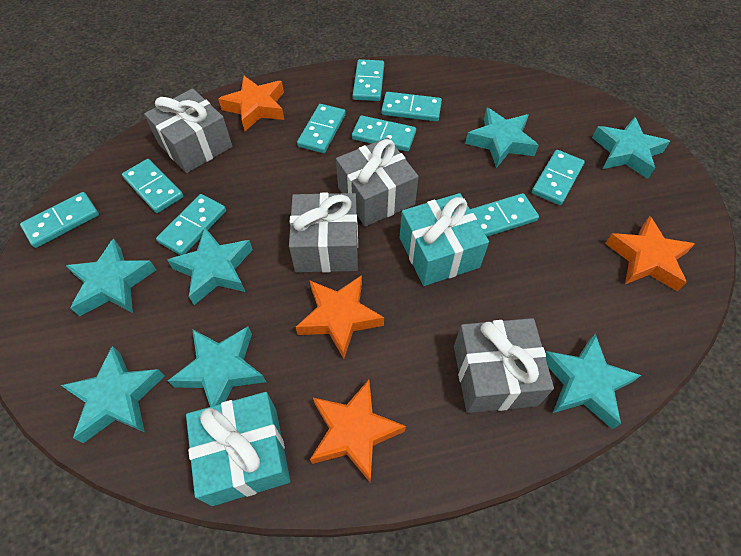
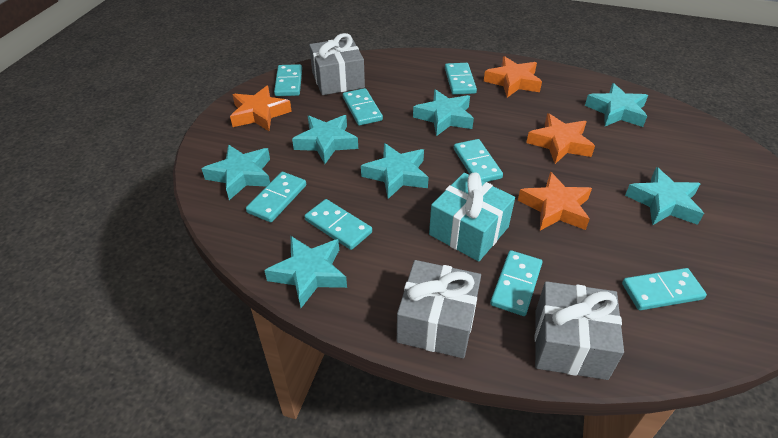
grey gift: [144,89,232,173] [289,193,358,272] [336,137,419,227] [454,318,554,413] = 4 -> [309,33,365,95] [397,260,481,358] [535,281,624,380] = 3
turquoise domino: [20,192,99,248] [122,159,183,213] [156,194,226,255] [297,104,346,153] [352,116,416,152] [353,59,384,101] [381,92,442,122] [470,193,539,237] [532,150,585,205] = 9 -> [246,172,306,222] [274,64,302,96] [304,199,372,250] [343,88,383,126] [445,63,477,95] [454,139,503,182] [490,250,543,316] [622,268,707,310] = 8
turquoise gift: [186,392,290,506] [400,193,489,286] = 2 -> [429,172,515,262] = 1

